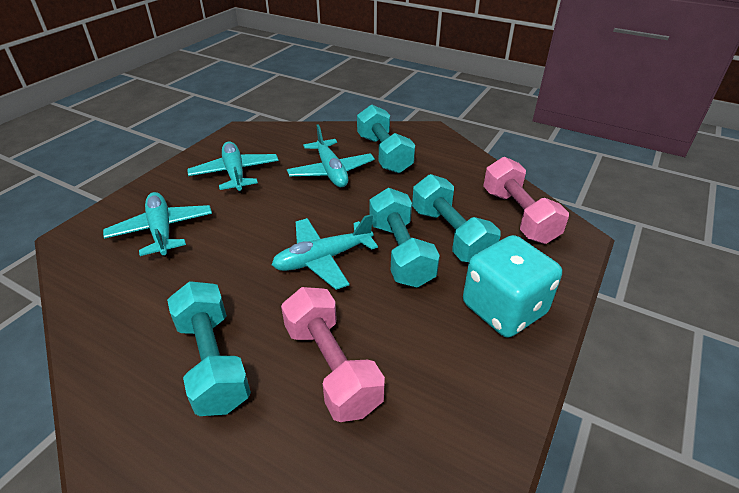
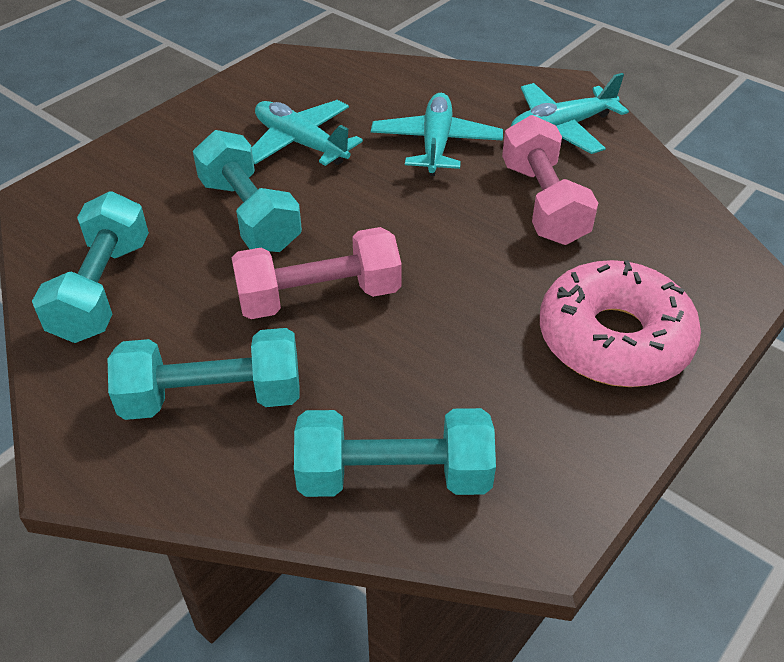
pink donut: none = 0 -> [540,260,701,387] = 1
turquoise dice: [463,235,562,338] = 1 -> none = 0
turquoise plane: [103,192,212,257] [187,141,279,193] [272,214,378,290] [287,124,375,187] = 4 -> [252,100,363,166] [371,93,503,176] [511,73,629,154] = 3

